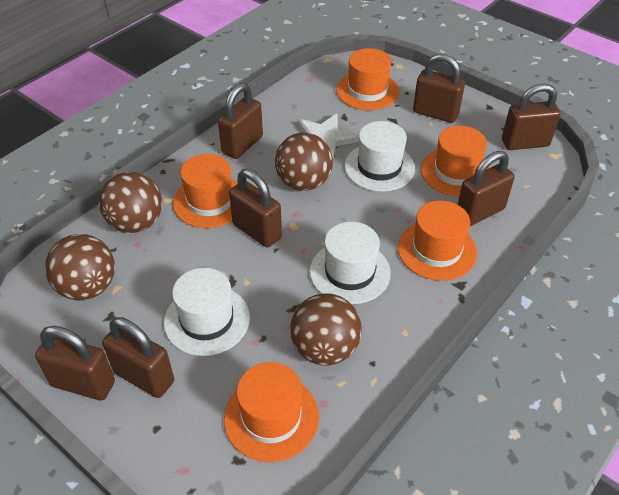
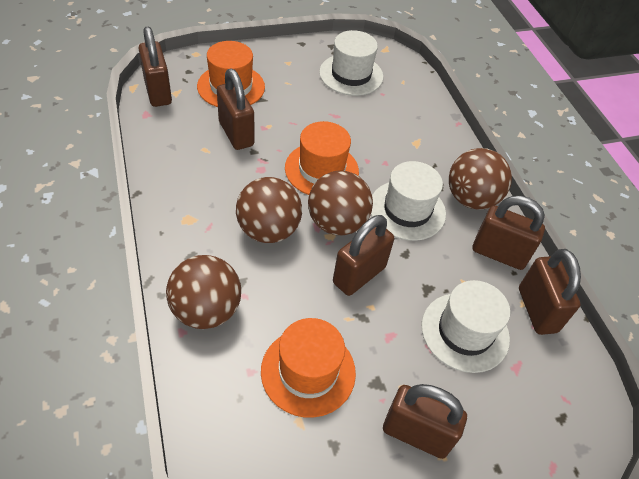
brown padlock: [35,326,115,401] [102,317,174,398] [218,83,263,159] [229,169,282,248] [413,54,465,123] [457,151,515,226] [502,83,560,150] = 7 -> [138,27,172,107] [217,69,254,150] [333,215,394,296] [383,384,467,459] [473,196,545,270] [519,249,581,335] = 6
orange hat: [173,154,238,228] [224,362,319,462] [336,48,399,110] [398,200,477,281] [421,126,491,197] = 5 -> [197,41,265,107] [261,318,356,418] [285,121,359,195] = 3
white star: [297,114,359,158] = 1 -> none = 0

